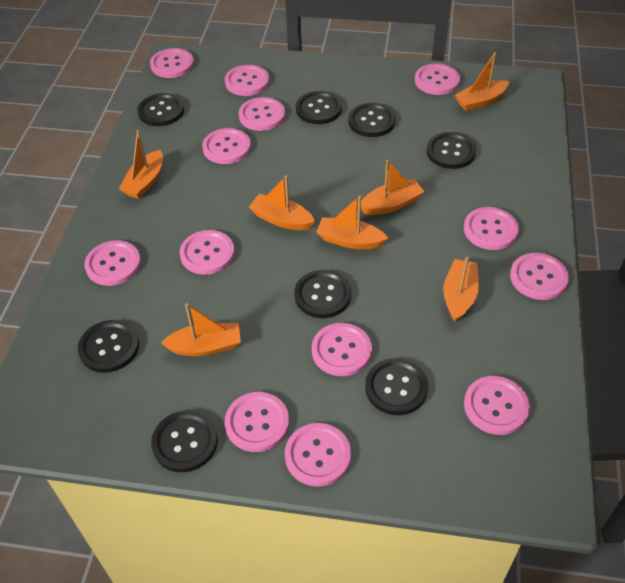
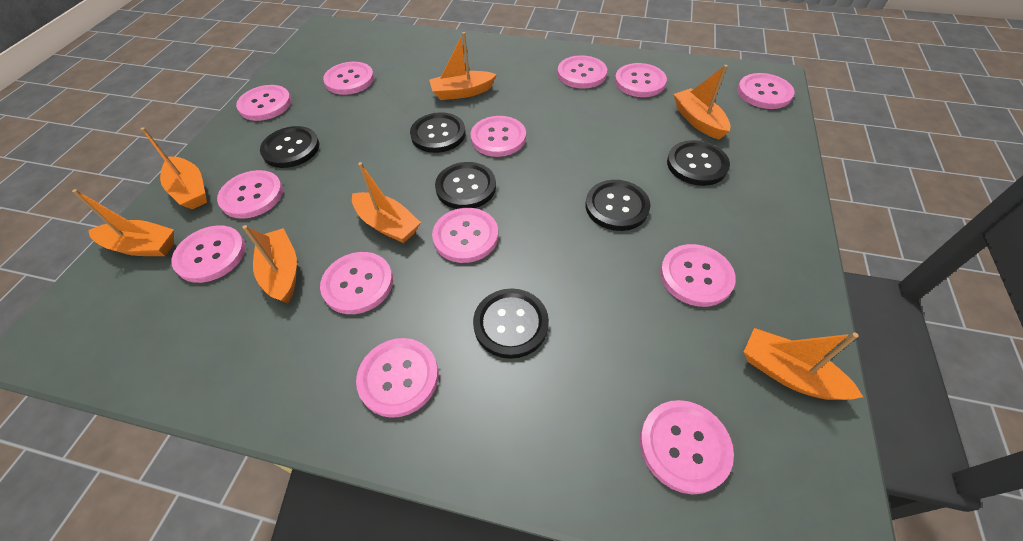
black button: [78,320,139,373] [137,93,184,126] [151,410,218,472] [294,270,351,318] [296,91,342,124] [348,103,396,137] [365,358,428,415] [427,132,476,169] = 8 -> [260,126,319,168] [410,112,466,153] [435,162,496,209] [473,288,549,359] [586,180,651,231] [667,140,730,186] = 6

